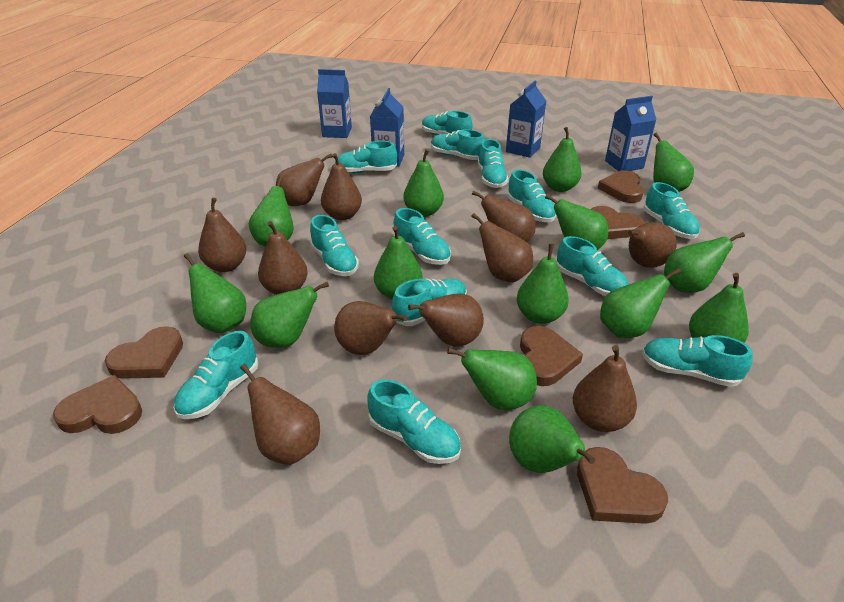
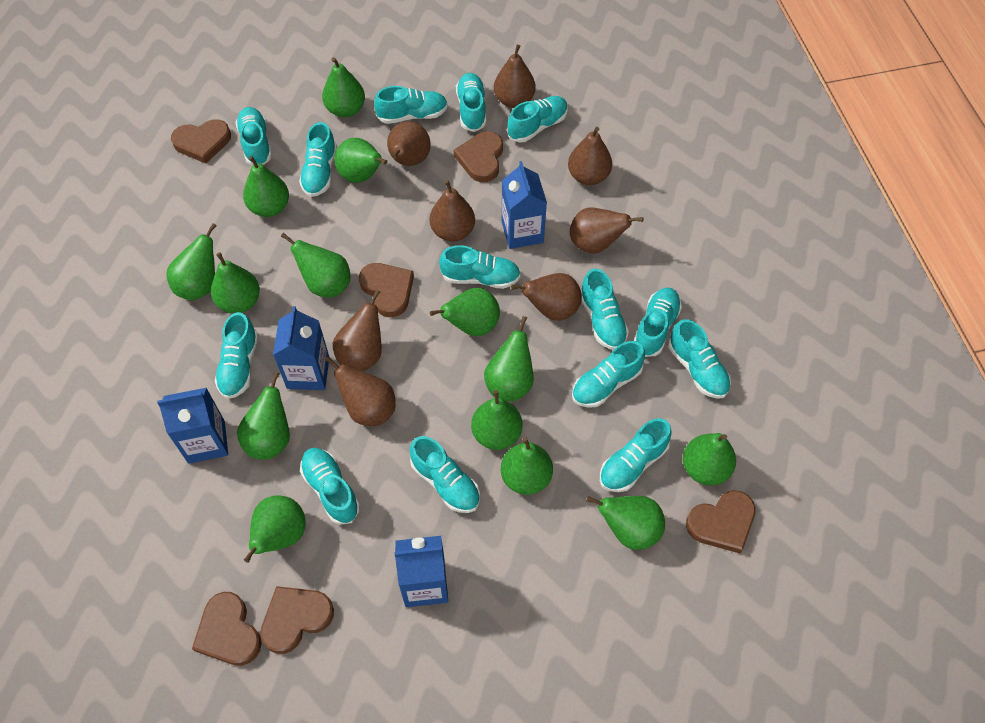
brown pear: [198,198,246,272] [240,364,320,465] [258,221,308,295] [276,154,333,206] [321,153,362,220] [334,301,407,355] [408,294,484,347] [471,213,533,282] [472,190,536,242] [573,345,637,432] [628,222,677,268] = 11 -> [325,356,396,426] [333,290,382,371] [387,121,431,166] [430,180,475,242] [494,45,536,108] [511,273,582,321] [568,127,612,185] [570,207,643,254] = 8
turquoise shoe: [174,331,258,419] [310,215,359,276] [335,141,397,173] [367,379,461,464] [392,278,467,326] [393,208,451,265] [422,111,472,135] [431,129,485,160] [478,139,509,188] [507,169,556,222] [557,236,629,296] [642,335,753,387] [643,182,700,239] = 13 -> [215,312,258,399] [236,107,272,165] [299,122,337,197] [300,448,360,525] [374,86,448,124] [410,436,480,513] [439,245,520,289] [456,73,486,132] [507,96,568,143] [572,341,645,408] [581,269,629,350] [600,418,672,492] [634,288,682,357] [669,319,731,399] = 14

